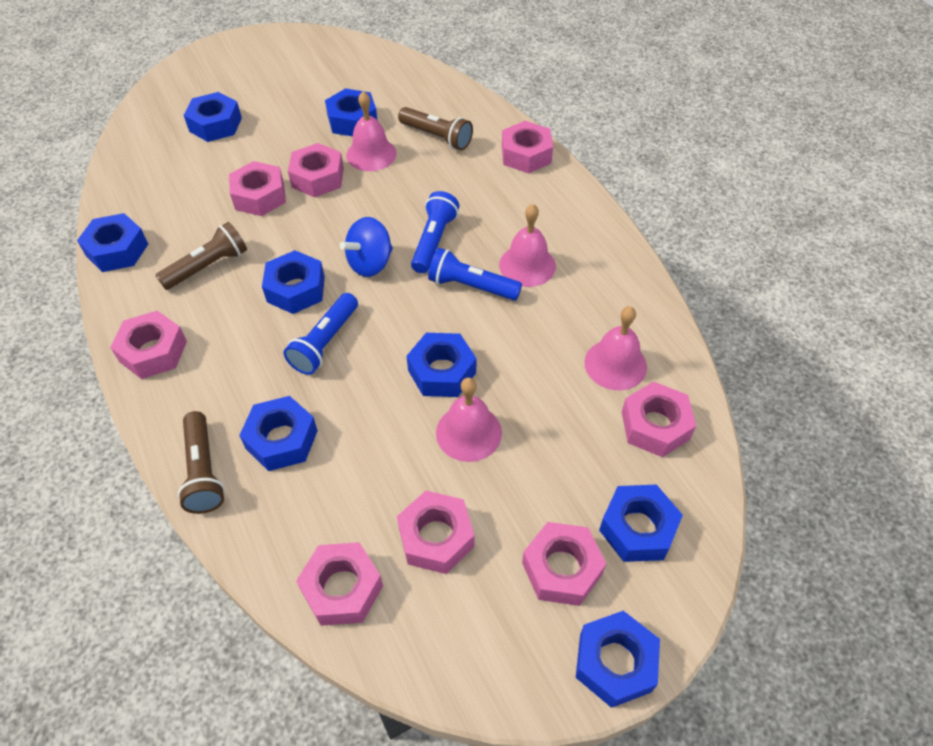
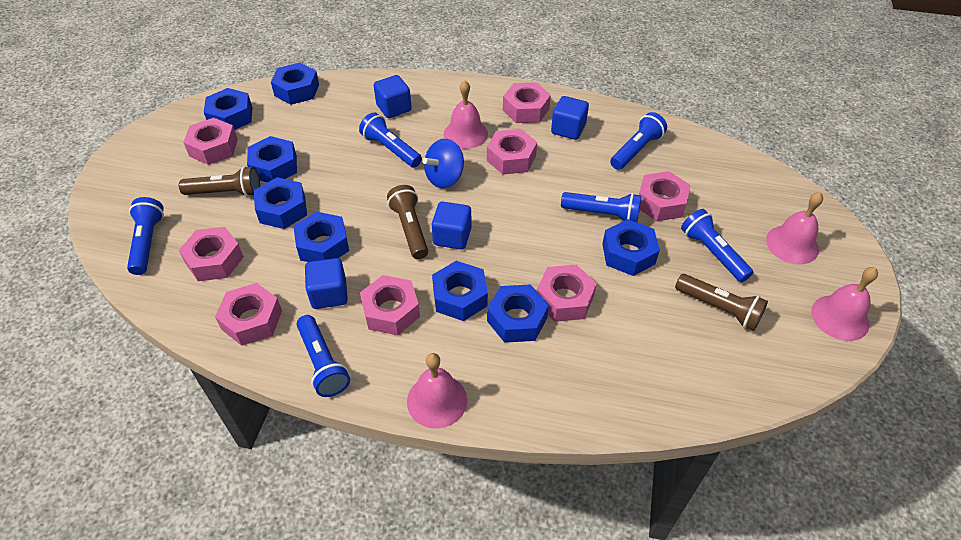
blue cube: none = 0 -> [305,258,348,309] [374,75,412,118] [432,201,472,250] [551,96,589,140] = 4
blue flashlight: [284,293,358,375] [411,191,459,273] [428,248,522,300] = 3 -> [127,197,164,275] [297,315,350,397] [359,112,422,168] [561,192,641,222] [610,112,667,170] [681,209,754,282] = 6

